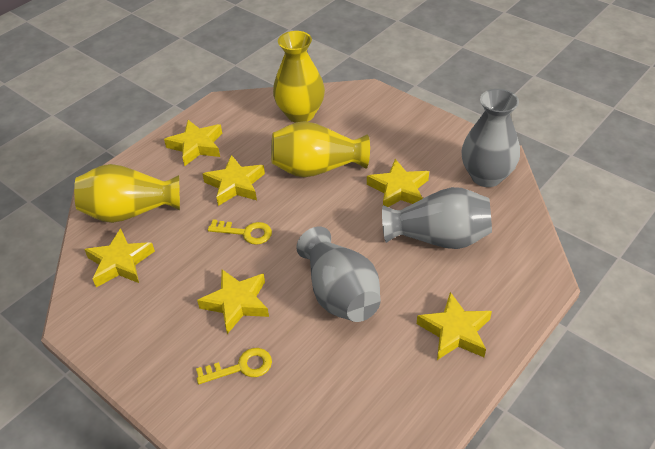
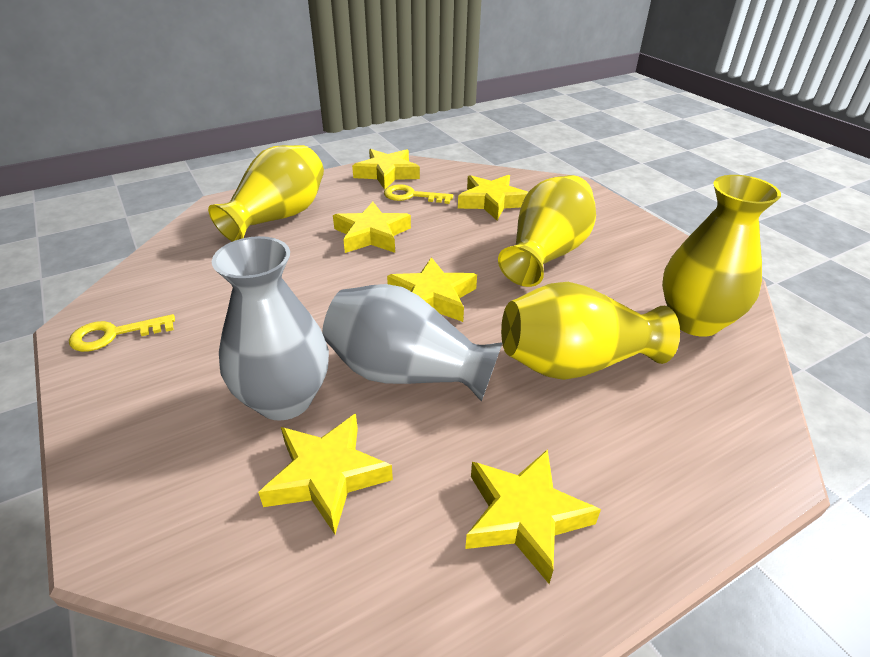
grey vase: [296,227,381,322] [382,187,492,249] [461,89,520,187] = 3 -> [212,236,329,421] [322,284,503,402] = 2
yellow vase: [74,164,180,223] [271,121,370,177] [273,31,325,123] = 3 -> [208,145,324,242] [498,175,596,287] [501,282,680,380] [662,175,781,337] = 4

